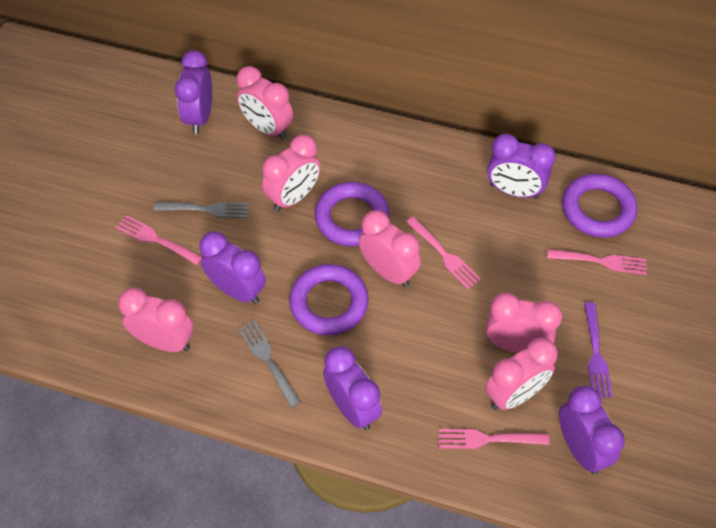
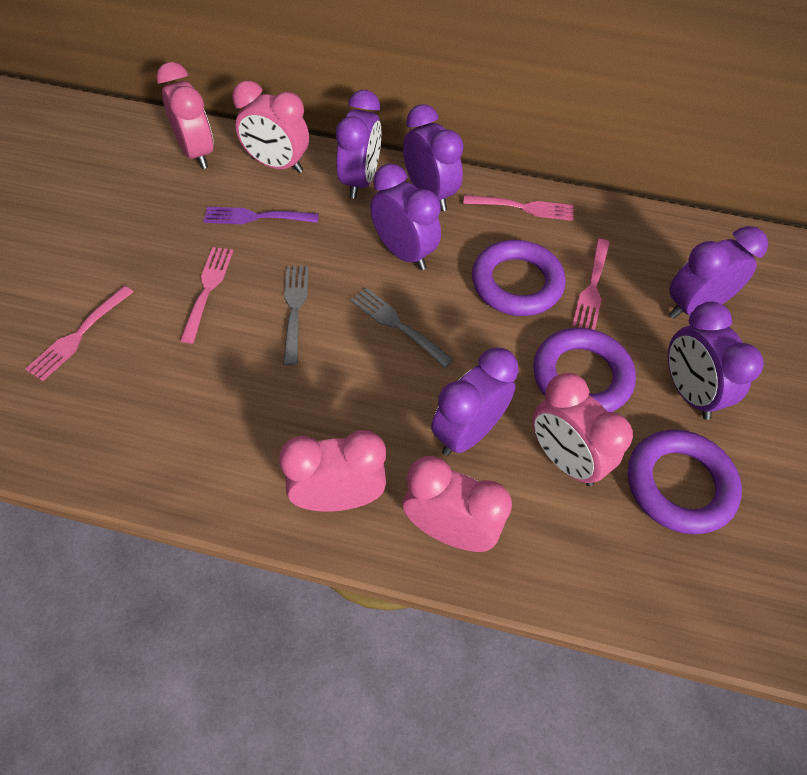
pink clock: [118,288,193,352] [236,66,293,140] [262,135,321,212] [359,210,421,287] [485,338,557,410] [486,293,562,353] = 6 -> [156,62,214,169] [232,81,309,173] [279,430,386,512] [403,456,512,552] [532,373,633,486] = 5
purple clock: [175,50,212,134] [199,231,266,304] [323,346,382,430] [487,134,556,198] [559,386,625,474] = 5 -> [336,90,381,199] [370,164,441,270] [403,104,464,211] [431,347,519,456] [668,301,764,420] [669,226,768,319] = 6

